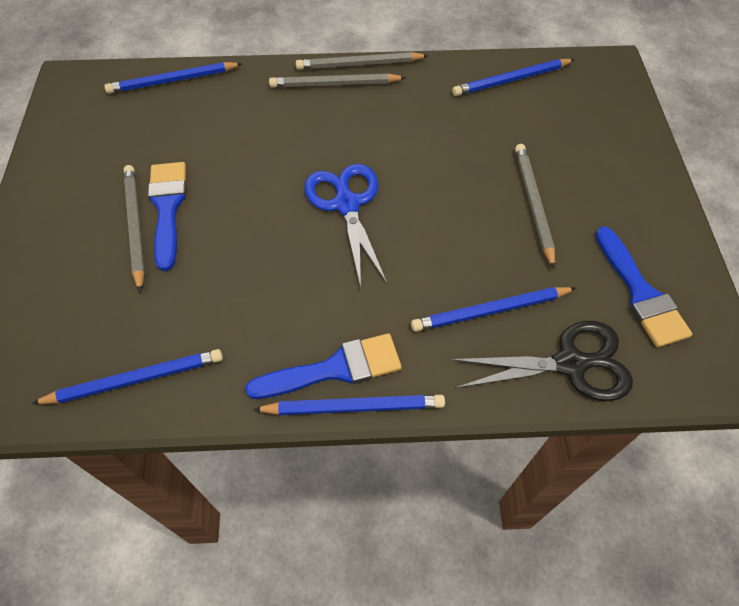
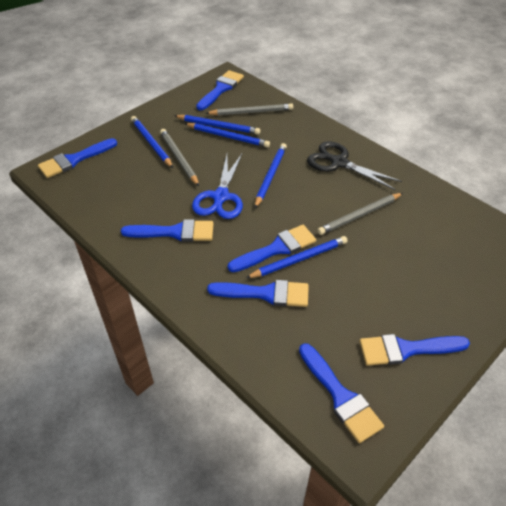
blue brush: [148,162,187,271] [245,333,402,399] [595,226,692,347] = 3 -> [38,138,117,178] [121,219,213,242] [196,70,244,110] [207,280,309,307] [228,225,316,272] [299,343,384,443] [359,334,470,366] = 7
grey pencil: [124,165,145,293] [269,73,406,88] [296,52,429,70] [515,144,555,269] = 4 -> [160,129,199,186] [206,103,293,115] [317,193,403,235] = 3

